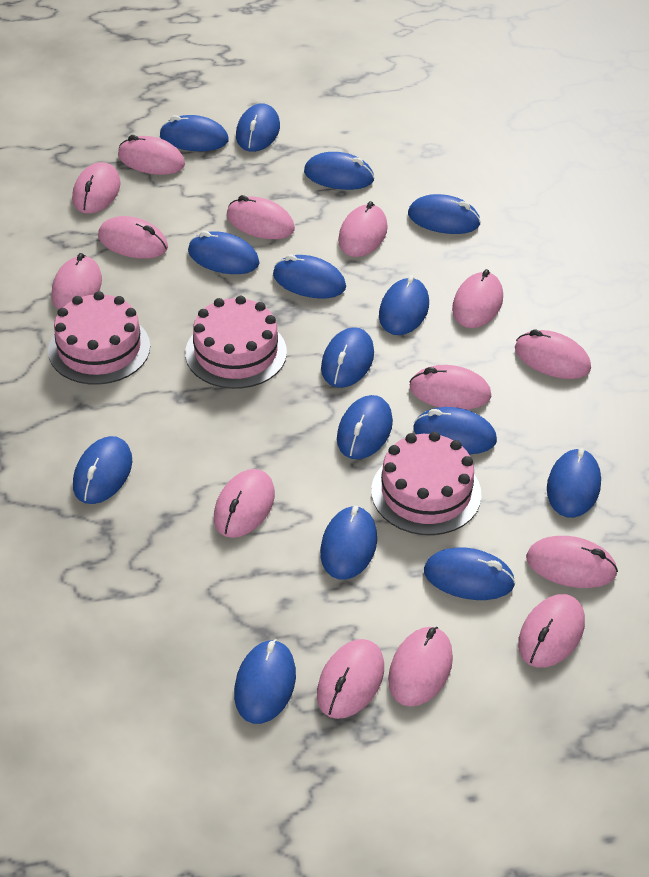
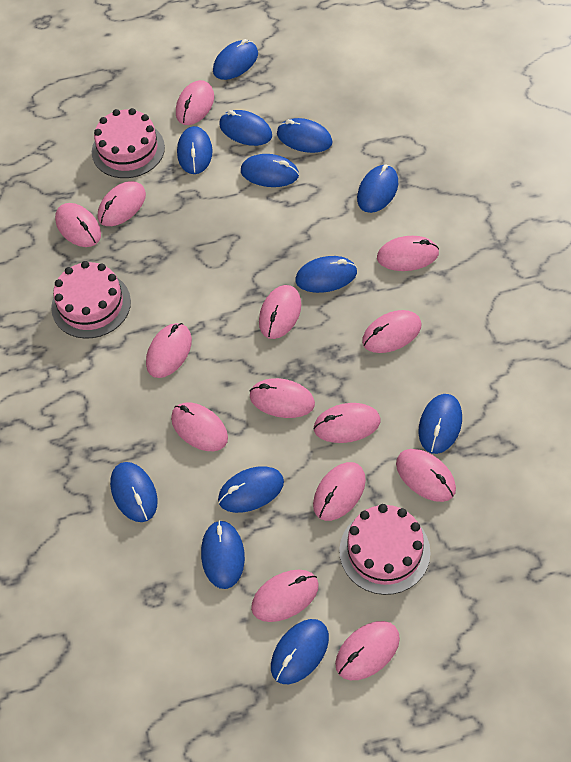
blue mouse: [73,436,132,504] [159,115,229,151] [188,231,260,274] [234,639,296,724] [236,103,280,152] [273,254,346,298] [304,152,375,190] [320,506,377,580] [321,327,374,388] [337,395,393,459] [379,275,429,335] [408,194,481,234] [413,407,497,454] [424,548,516,600] [547,448,601,518] = 15 -> [110,462,158,522] [177,126,213,174] [201,520,245,589] [213,39,258,80] [218,466,284,513] [219,110,272,146] [241,154,299,187] [271,619,329,684] [277,118,333,153] [295,256,357,293] [357,165,398,213] [419,394,462,454] = 12

